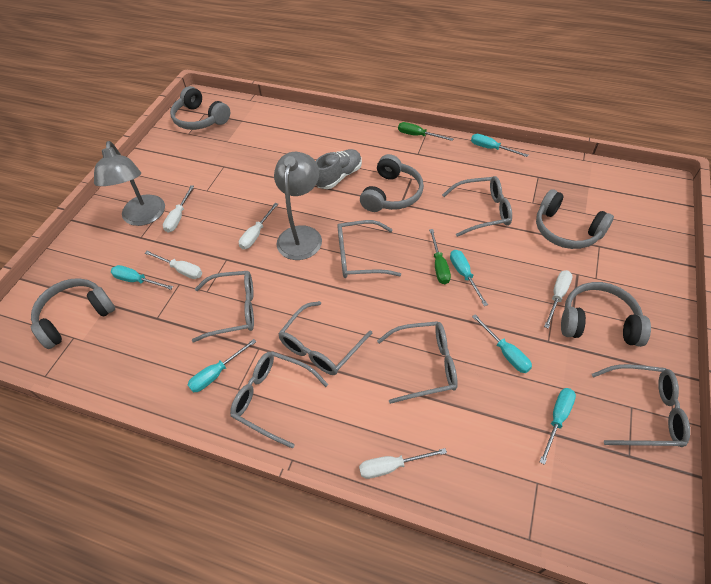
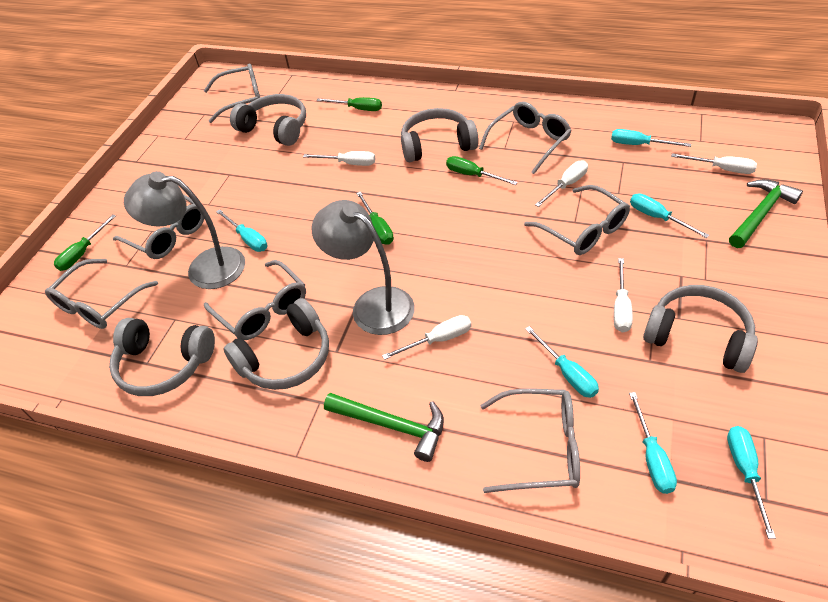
green hammer: none = 0 -> [324,393,444,462] [729,179,803,248] = 2
green screwdriver: [398,122,453,141] [429,229,451,284] = 2 -> [54,215,116,271] [317,97,382,111] [356,192,394,245] [446,156,518,185] = 4
grey shoe: [316,149,362,189] = 1 -> none = 0

